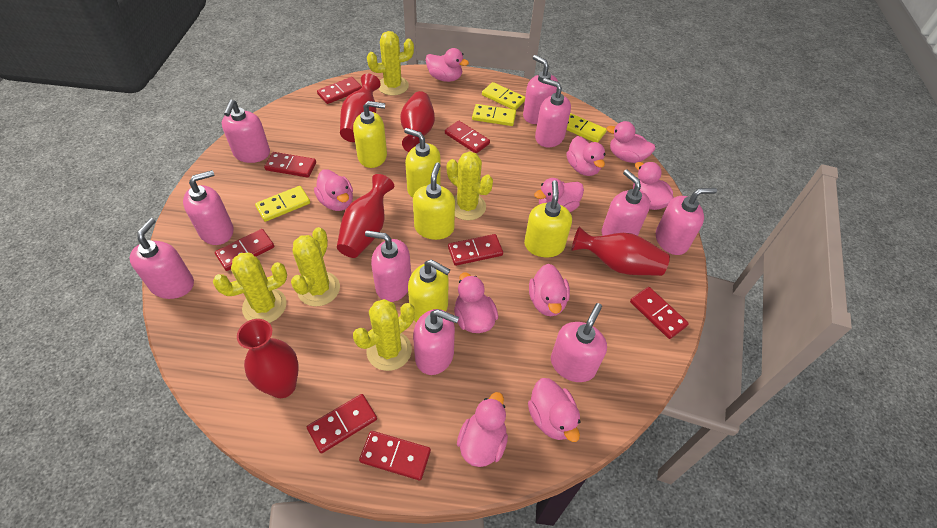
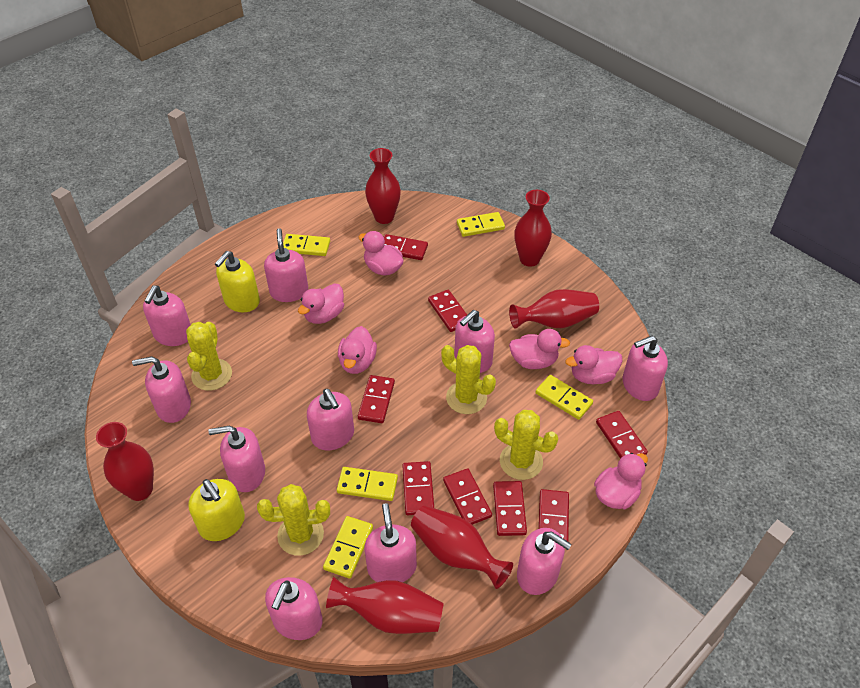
pink duck: [314,170,353,211] [426,48,469,82] [454,273,498,333] [457,392,508,467] [528,378,580,442] [529,264,570,316] [534,178,584,212] [566,136,605,176] [606,121,656,163] [633,162,674,210] = 10 -> [298,283,344,324] [338,326,377,374] [359,231,404,276] [509,329,570,369] [565,345,622,384] [594,453,648,509] = 6
red vase: [237,319,299,398] [337,174,394,258] [340,73,381,142] [400,91,435,152] [572,226,670,276] = 5 -> [96,422,154,501] [326,577,444,634] [365,148,401,224] [411,506,513,589] [509,289,599,329] [514,190,552,267] = 6
yellow cactus: [213,253,287,323] [291,227,340,306] [353,299,415,371] [367,31,414,96] [447,151,493,220] = 5 -> [186,322,232,391] [257,484,330,556] [441,345,496,414] [494,410,558,480] = 4
yellow domino: [255,186,310,222] [472,104,516,126] [482,82,525,110] [566,113,607,142] = 4 -> [283,234,330,256] [323,516,373,578] [337,467,398,501] [457,212,505,237] [536,375,593,420] = 5
yellow soap dispenser: [353,101,387,168] [404,128,441,198] [408,259,450,322] [413,162,455,240] [524,180,572,257] = 5 -> [188,479,245,541] [215,251,260,312] = 2

